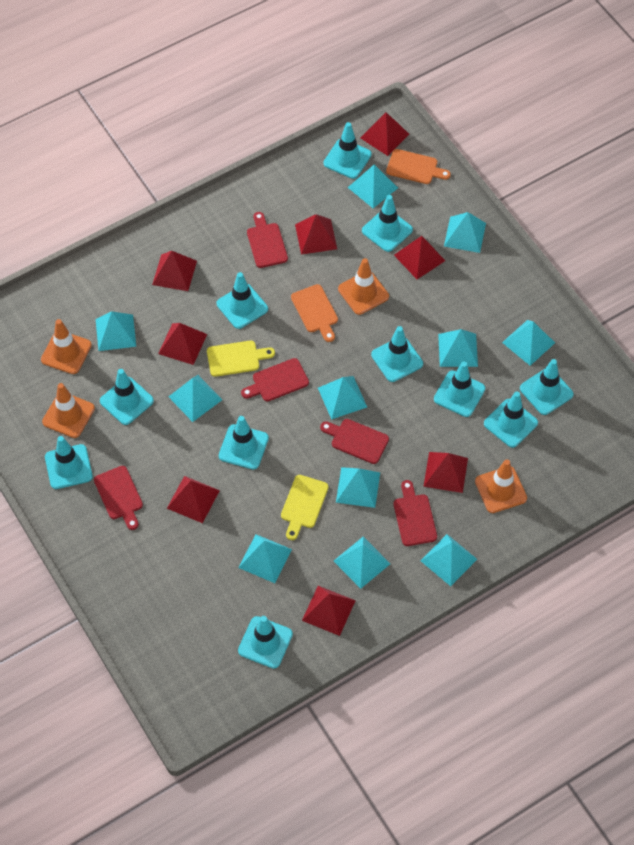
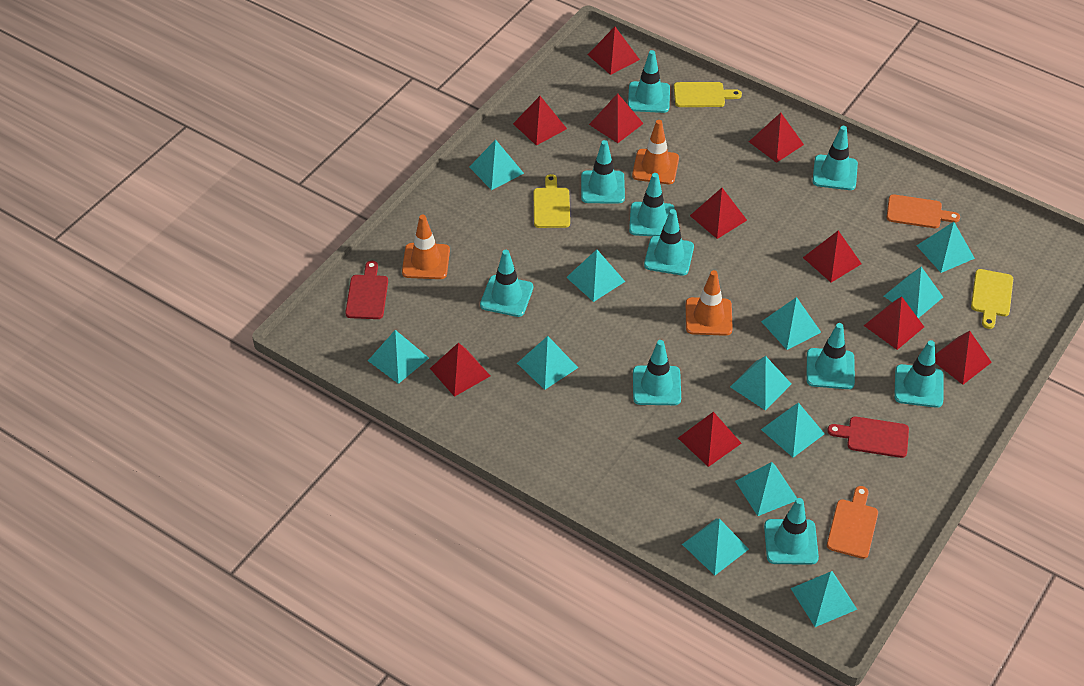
orange traffic cone: [41,319,92,374] [42,383,95,438] [338,258,389,315] [475,459,527,513] = 4 -> [402,215,450,279] [632,120,679,184] [686,270,733,336] = 3
red cutting board: [94,466,143,530] [241,358,309,402] [247,212,288,268] [320,419,389,464] [393,480,437,546] = 5 -> [345,261,388,319] [827,417,909,458] = 2
red pyramid: [152,251,197,291] [158,323,207,365] [167,476,220,523] [295,214,337,255] [302,586,356,636] [360,112,409,156] [394,236,445,279] [423,452,468,493] = 8 -> [430,343,490,397] [513,96,567,146] [588,27,640,75] [589,93,644,143] [678,412,742,467] [690,188,747,239] [749,113,804,163] [803,231,862,283] [864,296,924,350] [935,331,992,385] = 10
turquoise pyramid: [96,311,136,351] [168,375,222,422] [238,534,292,583] [318,376,367,420] [334,536,390,589] [336,467,380,508] [348,165,398,208] [421,534,477,586] [438,329,478,367] [444,212,486,253] [502,320,555,366] = 11 -> [368,330,429,384] [469,139,524,190] [517,336,578,390] [566,249,625,302] [682,519,749,575] [730,356,791,410] [735,462,797,516] [761,297,821,350] [761,403,825,458] [791,571,857,627] [884,267,943,318] [916,222,975,273] = 12
turquoise traffic cone: [45,436,93,489] [100,369,154,425] [217,272,268,329] [219,416,269,469] [238,616,293,668] [323,122,372,179] [362,195,413,252] [371,326,423,382] [434,361,485,417] [484,391,538,448] [520,359,574,415] = 11 -> [480,250,533,317] [581,140,625,204] [628,50,670,113] [629,173,675,236] [633,340,681,405] [644,209,694,275] [764,498,819,565] [807,323,855,389] [812,126,858,190] [894,340,944,408] = 10
yellow cutting board: [207,341,275,377] [281,475,329,540] = 2 -> [533,174,570,228] [674,82,742,107] [971,269,1013,329] = 3

